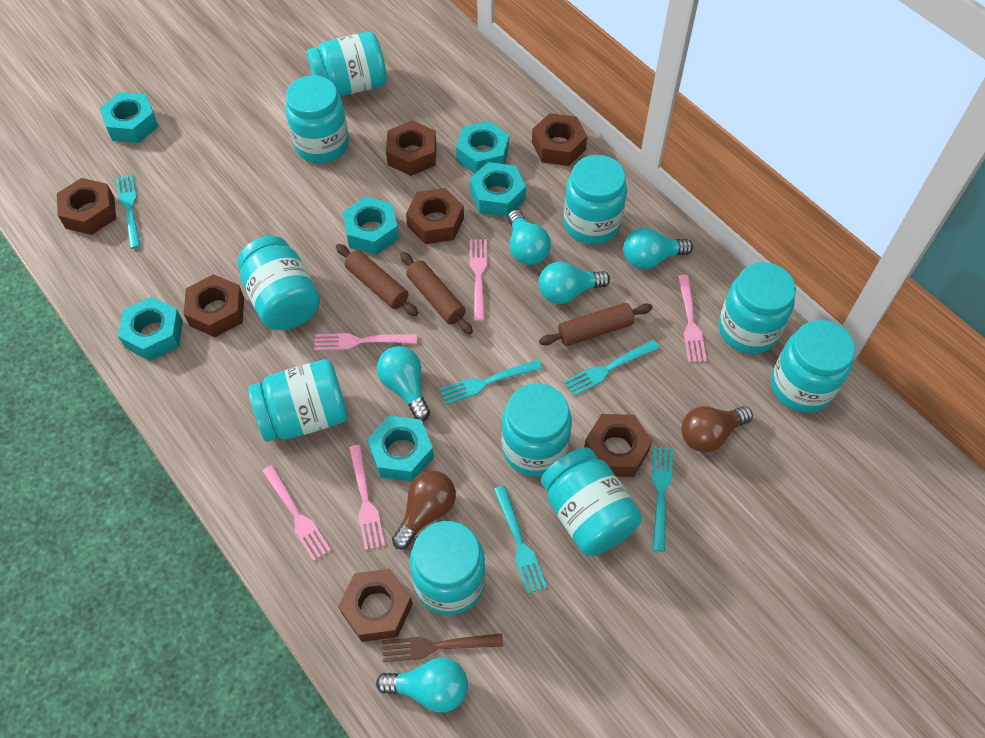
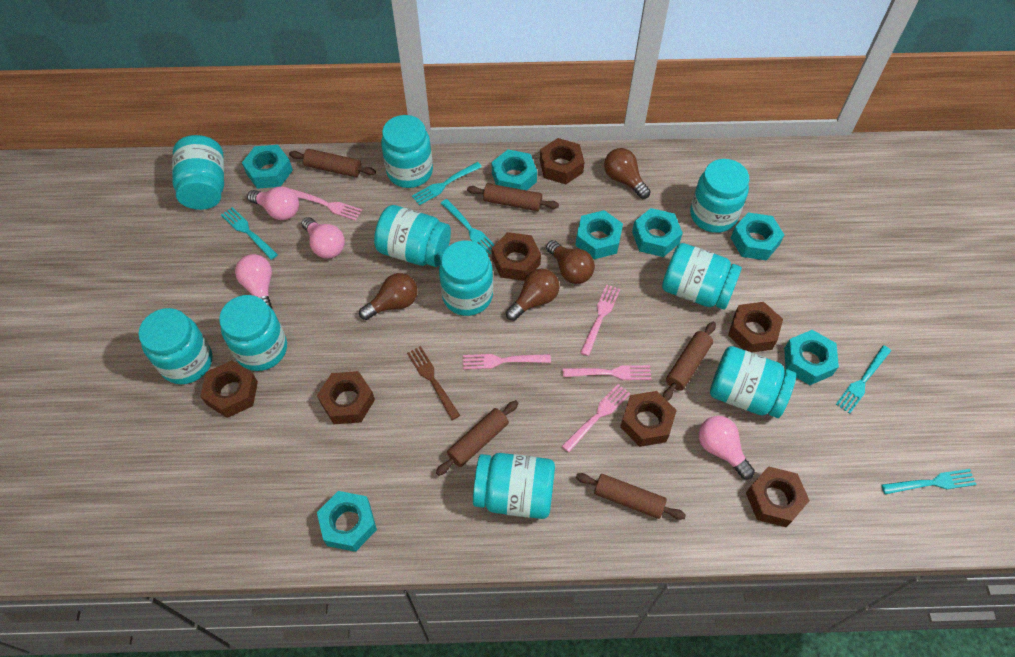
brown light bulb: [392,471,456,549] [682,406,753,452] = 2 -> [359,273,418,320] [506,269,560,321] [546,240,595,284] [604,148,651,199] = 4
brown rolling pin: [336,244,418,316] [400,252,473,334] [539,303,653,346] = 3 -> [289,149,376,177] [436,400,518,476] [467,183,559,211] [576,473,686,520] [663,322,716,401] = 5
pink light bulb: none = 0 -> [235,254,272,308] [247,186,299,220] [301,217,345,259] [699,416,755,479] = 4
turquoise light bulb: [376,657,468,713] [377,346,430,421] [508,210,551,265] [539,262,610,304] [623,228,693,269] = 5 -> none = 0
turquoise nut: [100,92,159,143] [118,297,183,361] [342,196,399,255] [367,416,434,481] [456,121,509,174] [470,162,526,217] = 6 -> [242,145,293,189] [317,491,377,552] [491,149,537,190] [575,210,623,259] [632,208,683,257] [731,212,784,261] [784,330,839,385] = 7

